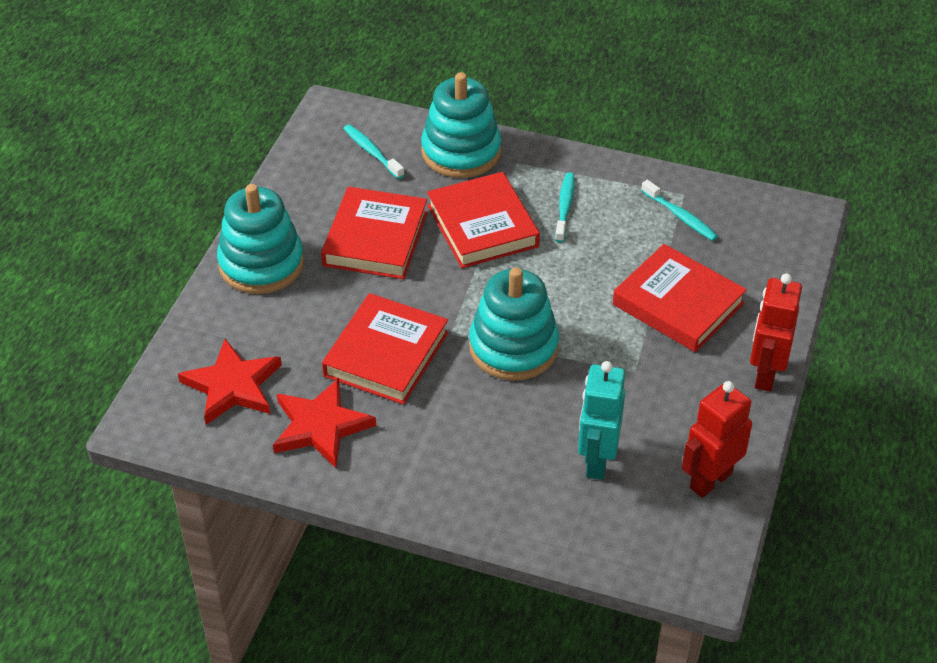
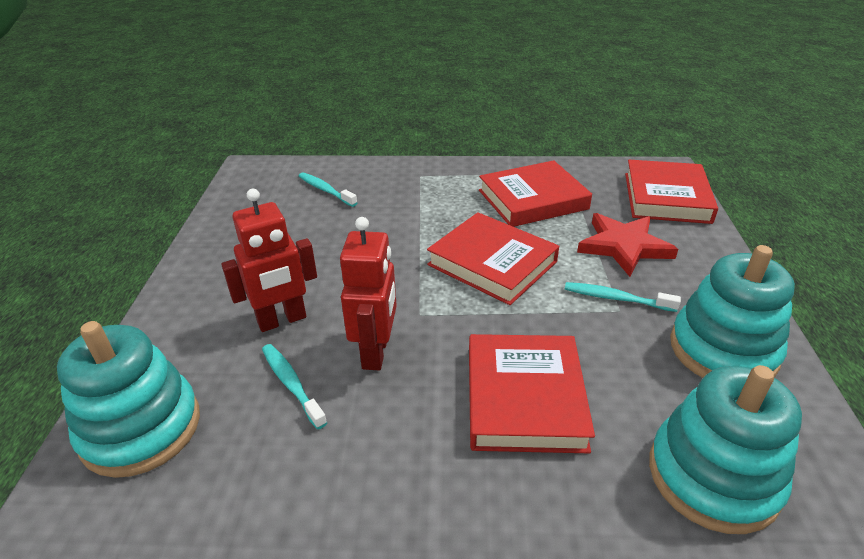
red star: [178,339,282,424] [273,378,376,468] = 2 -> [577,213,678,277] = 1
turquoise robot: [578,361,625,480] = 1 -> none = 0

